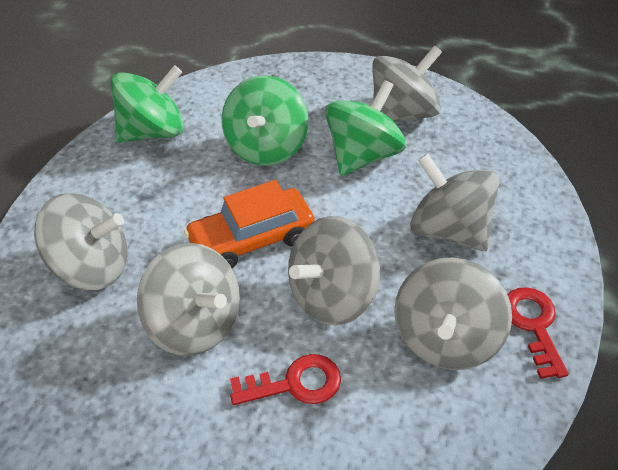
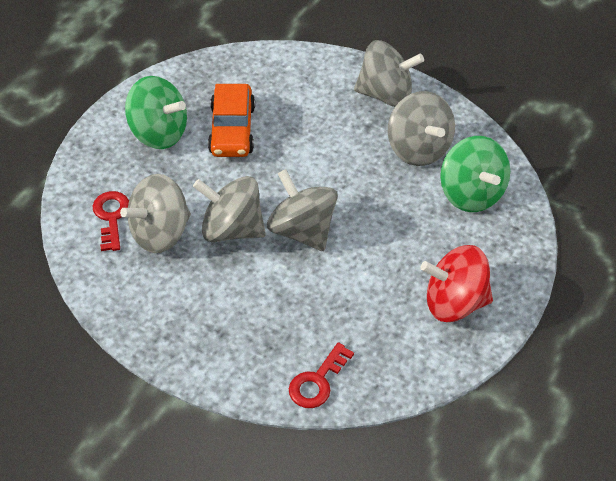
green spinning top: [111,65,184,143] [222,76,308,166] [325,80,406,176] = 3 -> [125,76,187,149] [440,136,510,212] = 2
grey spinning top: [34,193,127,290] [137,243,240,356] [288,216,380,325] [372,45,442,122] [394,257,512,370] [410,153,499,251] = 6 -> [120,174,191,253] [193,176,266,242] [267,169,338,251] [354,40,424,107] [388,91,455,166] = 5
red spinning top: none = 0 -> [420,245,493,322] = 1

